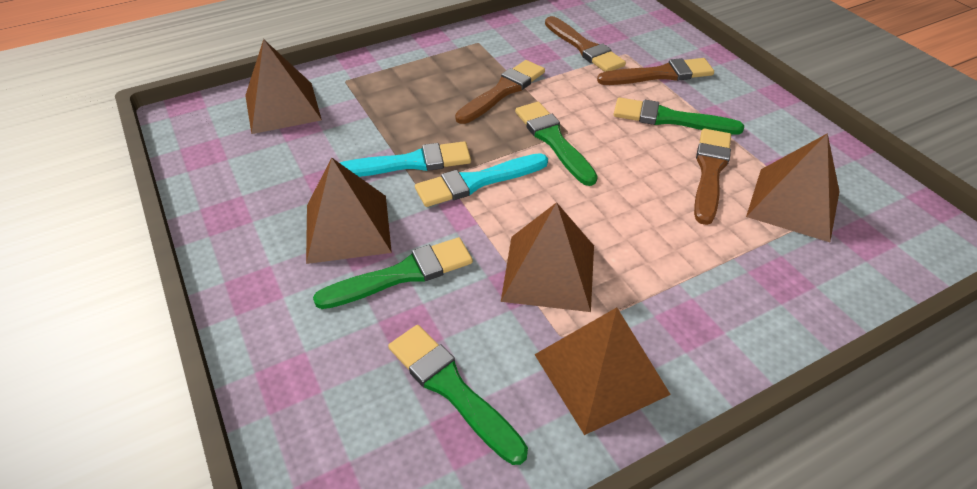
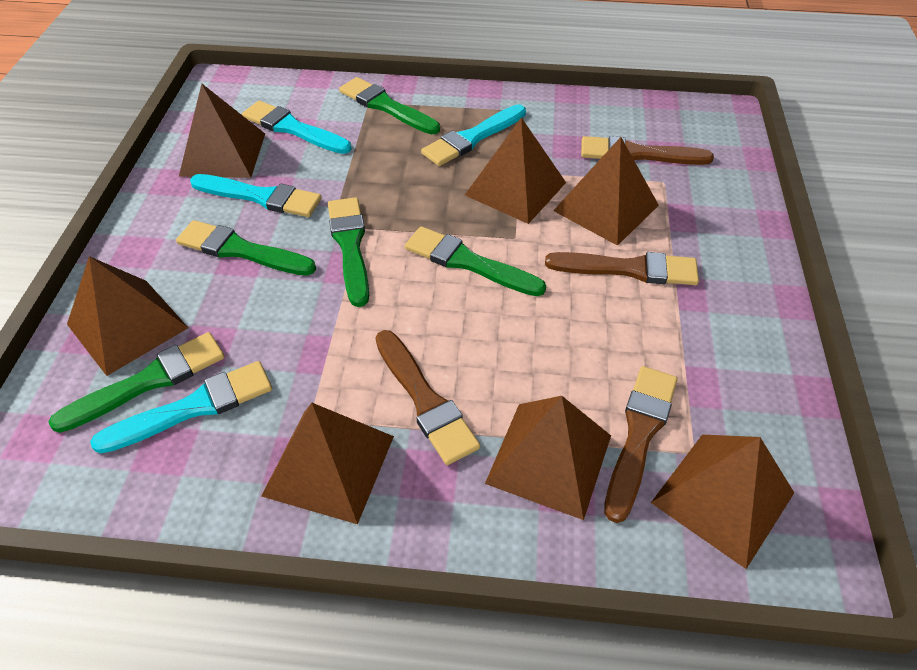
brown pyramid: [245,39,322,134] [306,158,392,264] [501,202,594,312] [534,307,671,435] [746,133,840,242] = 5 -> [67,256,188,376] [179,84,265,178] [261,403,394,524] [465,117,566,224] [485,396,611,520] [553,137,659,246] [651,435,794,569] = 7
green brush: [313,237,473,309] [388,325,528,465] [515,102,598,186] [614,98,744,135] = 4 -> [48,332,225,433] [176,220,316,276] [328,197,369,307] [339,77,440,134] [405,226,546,296] = 5
turquoise brush: [340,141,471,177] [415,153,548,207] = 2 -> [90,361,272,454] [190,174,322,217] [242,101,351,154] [421,104,526,166] = 4

